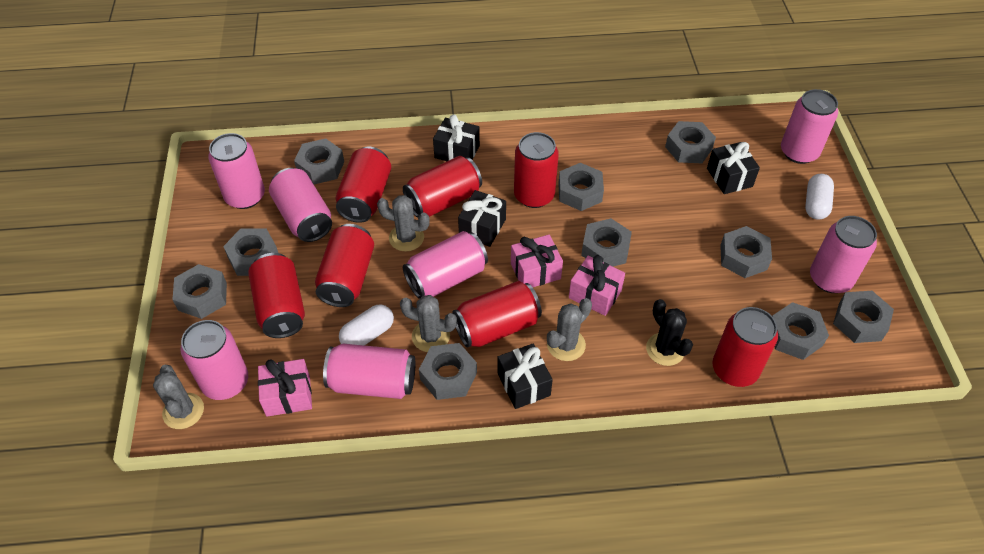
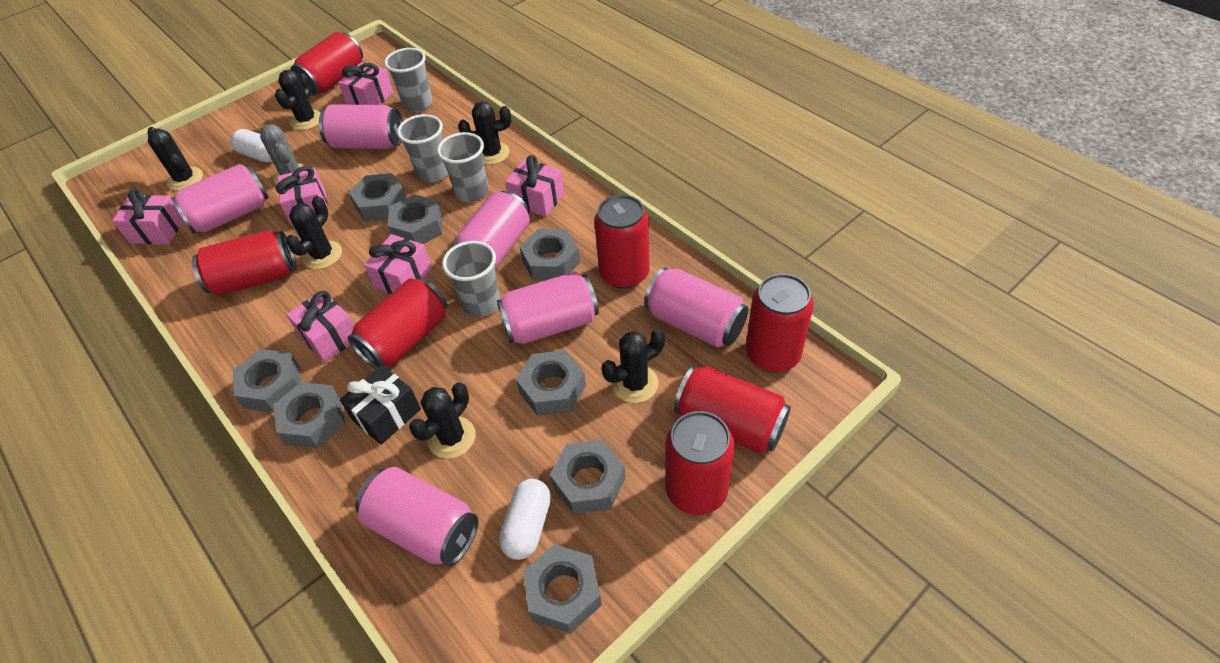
black cactus: [646,299,693,366] = 1 -> [148,127,203,191] [275,70,321,130] [286,196,342,269] [409,383,476,459] [458,102,511,165] [602,329,665,403] = 6
black gift: [433,114,480,161] [458,190,506,247] [497,344,553,409] [707,142,760,194] = 4 -> [340,365,421,445] = 1
grey cactus: [153,365,204,429] [377,195,430,252] [400,295,457,352] [547,298,592,361] = 4 -> [260,124,306,184] = 1
grey cup: none = 0 -> [384,48,433,112] [397,114,448,183] [437,132,489,202] [442,241,501,317] = 4
grey nut: [172,264,227,319] [223,228,278,276] [294,138,344,184] [419,343,477,400] [558,163,604,211] [581,218,632,267] [665,121,716,163] [720,226,772,278] [772,302,829,360] [833,291,894,343] = 10 -> [233,349,301,413] [273,382,346,449] [349,173,407,222] [388,194,442,244] [516,350,586,416] [519,229,580,281] [523,544,602,633] [550,440,626,514] = 8
pink can: [181,320,248,400] [208,133,265,209] [269,168,332,242] [323,344,415,399] [403,231,488,299] [781,89,838,164] [810,216,877,293] = 7 -> [171,164,269,234] [319,104,403,149] [355,467,478,566] [453,191,530,269] [497,271,599,344] [644,268,748,348] = 6
pink gift: [258,359,312,417] [511,235,563,287] [569,255,625,316] = 3 -> [112,189,184,244] [276,166,328,226] [286,291,354,362] [338,63,393,105] [364,234,432,294] [505,155,564,217] = 6

